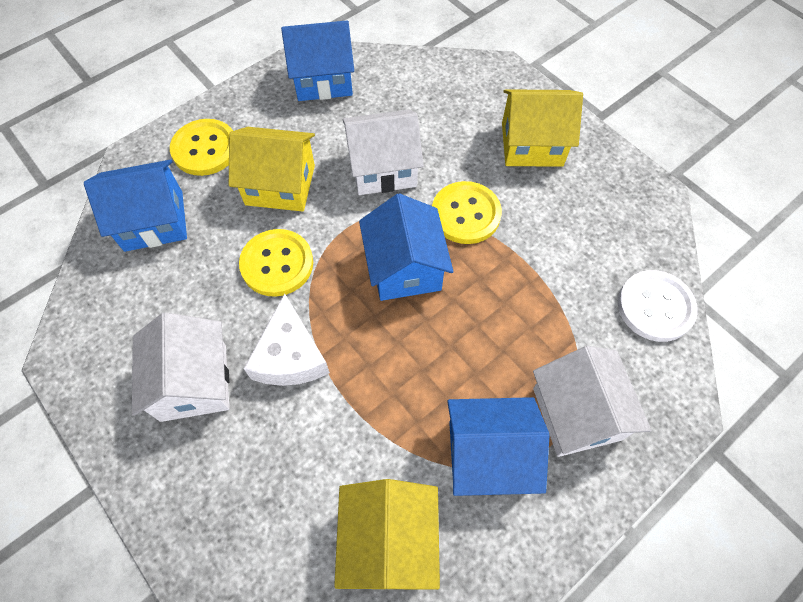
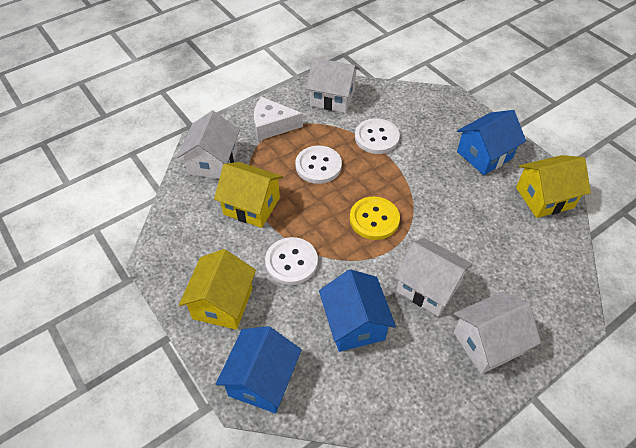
blue house: [84,159,187,252] [281,20,354,101] [359,193,454,301] [447,397,549,496] = 4 -> [216,326,302,413] [319,269,396,352] [457,110,526,175] = 3
white button: [618,270,698,342] = 1 -> [265,237,318,285] [295,145,342,184] [355,118,400,154] = 3
white house: [132,312,230,422] [343,110,424,195] [533,346,652,457] = 3 -> [177,111,240,179] [306,57,360,113] [394,238,473,316] [454,292,541,374] = 4
yellow button: [170,119,233,176] [239,229,313,297] [432,181,502,244] = 3 -> [350,196,400,240] = 1

